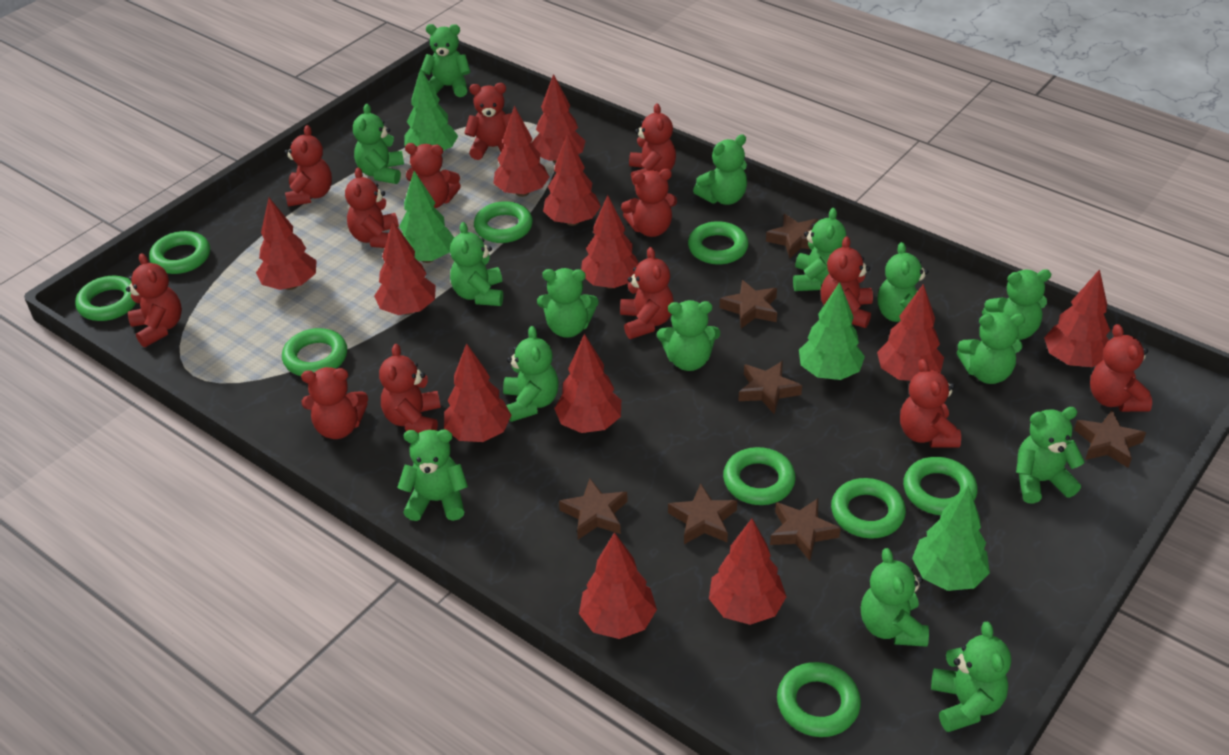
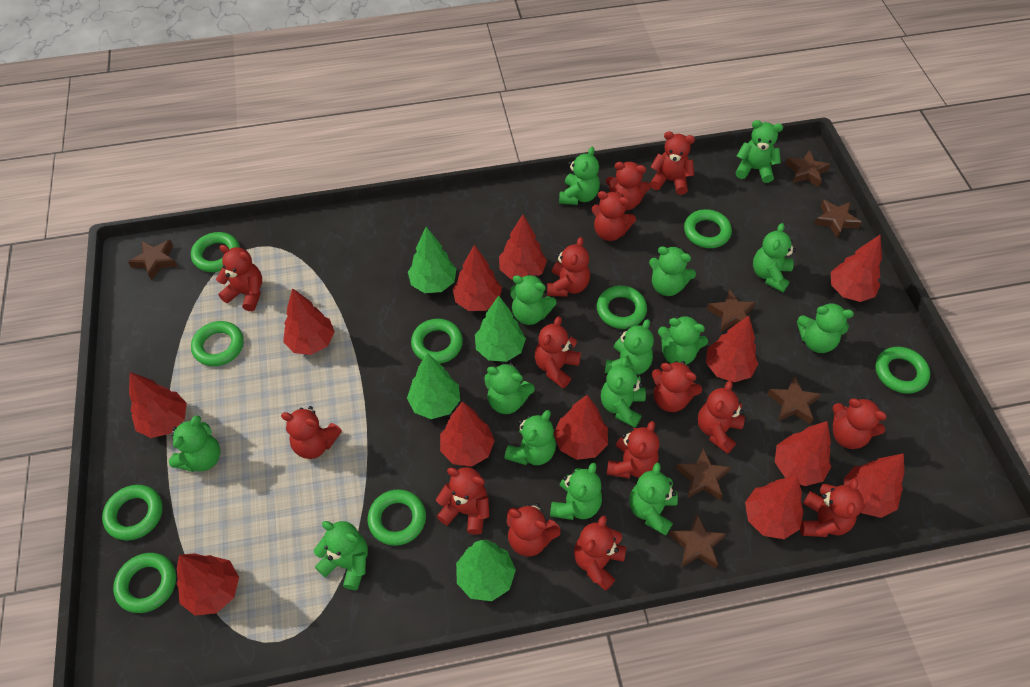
red teddy bear: [126,253,182,347] [285,125,332,207] [301,367,368,439] [345,167,399,248] [379,344,441,433] [405,143,461,208] [465,83,511,160] [620,247,674,339] [621,169,677,237] [629,103,676,186] [821,236,873,328] [900,359,961,448] [1090,324,1152,412] = 13 -> [216,245,262,311] [281,406,342,459] [436,467,489,535] [507,503,561,556] [535,316,581,388] [547,237,590,297] [574,516,626,591] [592,191,636,241] [606,162,651,210] [607,421,659,478] [650,131,695,195] [652,361,702,412] [698,381,745,454] [800,478,864,537] [833,398,887,449] = 15

